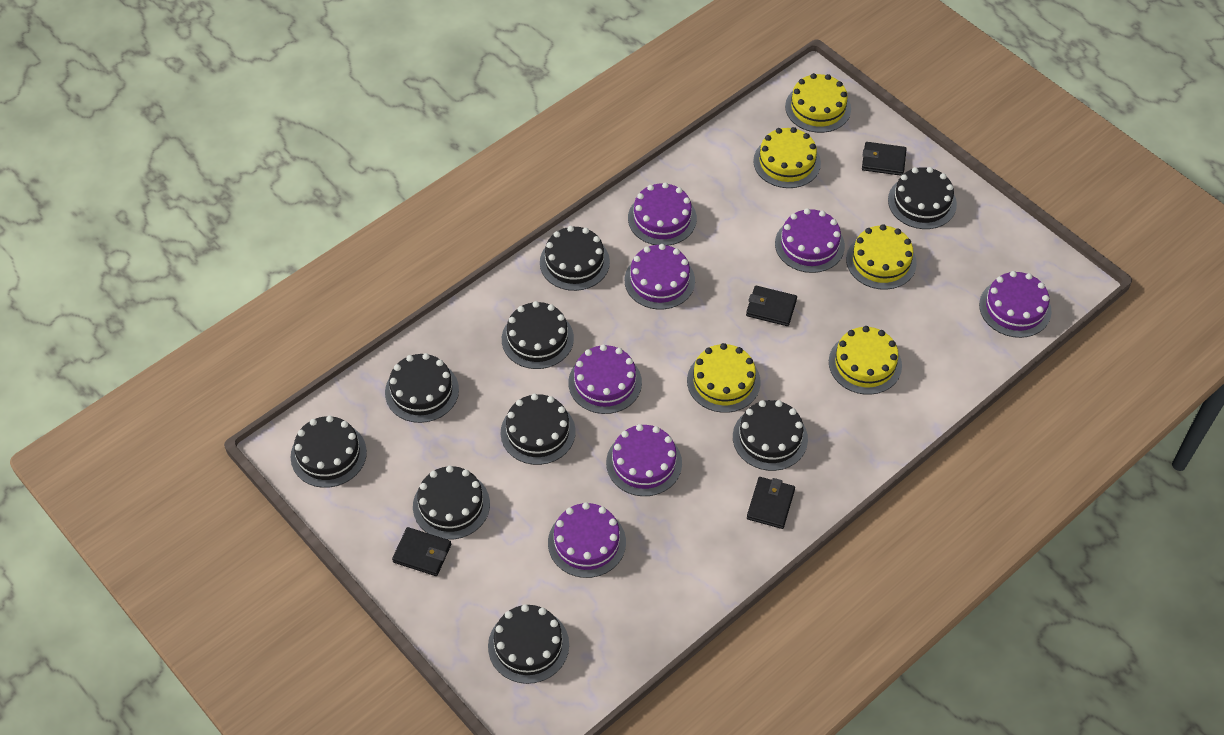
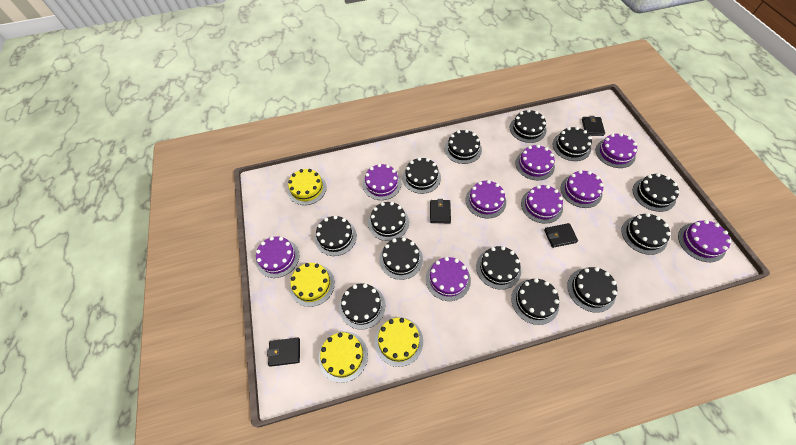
black cake: [291,416,367,488] [385,353,459,423] [413,466,490,540] [488,604,569,684] [501,394,576,465] [502,301,574,369] [540,226,610,291] [733,400,808,471] [888,167,957,229] = 9 -> [315,216,357,256] [339,284,385,330] [368,202,409,241] [379,237,423,280] [402,157,441,194] [445,130,482,164] [476,246,521,290] [510,110,546,143] [511,278,559,325] [552,127,592,161] [567,267,617,313] [621,213,671,255] [633,173,680,212] = 13
purple cake: [548,502,626,578] [568,344,642,414] [606,424,682,496] [625,244,695,309] [628,182,697,246] [775,208,845,273] [979,271,1052,338] = 7 -> [256,236,299,278] [363,164,401,200] [426,257,471,301] [465,180,506,218] [515,145,555,181] [521,185,563,224] [561,170,604,208] [596,133,637,168] [678,220,731,262] = 9
yellow cake: [687,343,761,413] [753,127,821,188] [785,73,851,133] [829,326,902,395] [846,224,917,290] = 5 -> [288,169,327,205] [290,263,335,307] [319,331,368,383] [375,317,423,367] = 4

